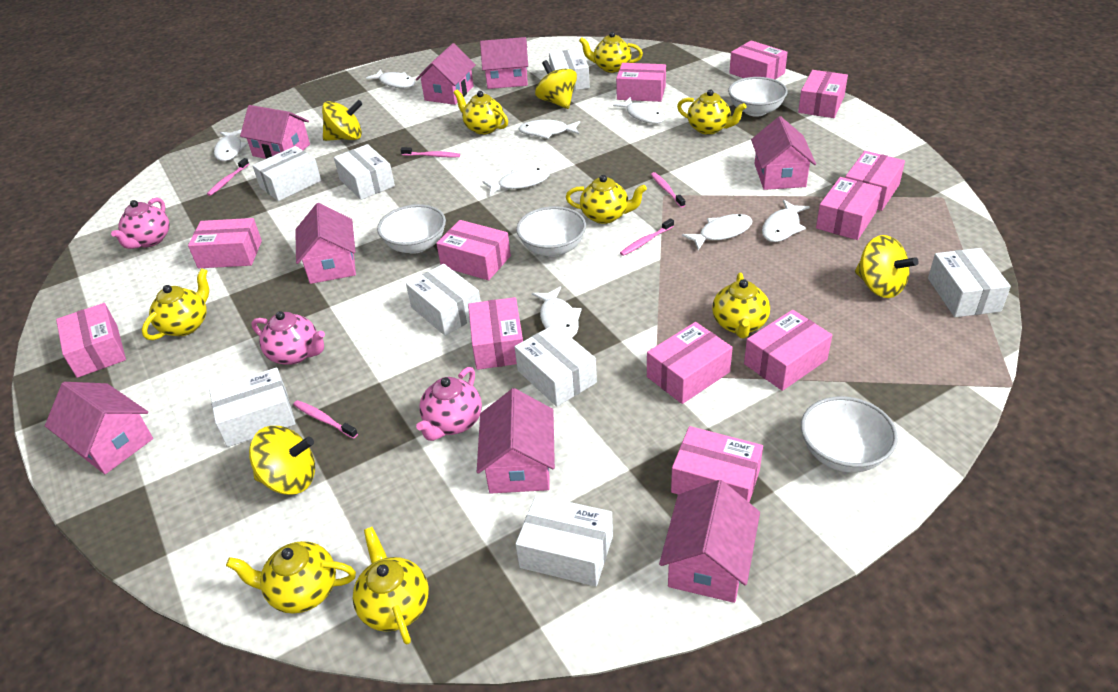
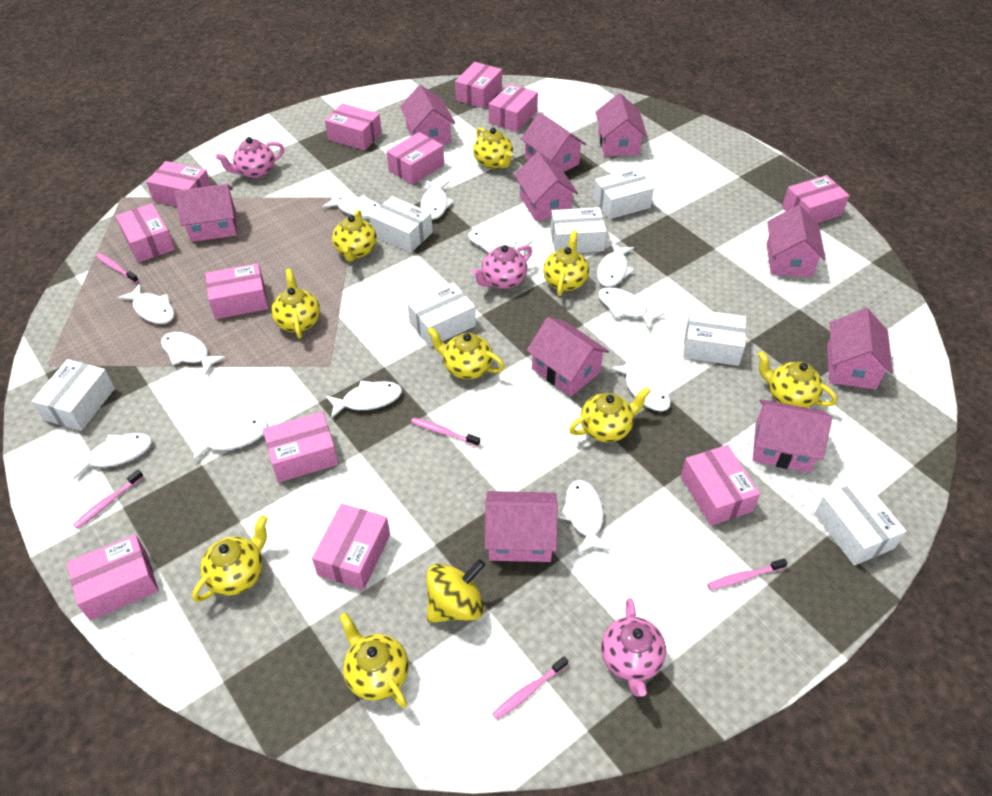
pink house: [45,382,153,474] [240,105,310,159] [295,203,356,284] [416,43,476,105] [477,388,555,494] [480,37,528,89] [659,480,760,603] [751,116,816,190] = 8 -> [175,184,237,242] [400,85,455,144] [485,491,558,562] [515,152,578,221] [521,112,586,172] [526,317,609,397] [596,93,647,157] [753,399,832,473] [767,205,826,277] [827,308,893,390] = 10
white bowl: [377,204,446,254] [516,206,586,257] [728,77,788,117] [801,396,898,473] = 4 -> none = 0
white box: [209,368,296,447] [252,146,321,201] [334,144,395,200] [406,264,481,336] [515,324,597,407] [516,495,613,586] [549,49,590,91] [928,248,1011,317] = 8 -> [32,359,115,431] [369,196,433,253] [408,283,476,347] [550,207,607,253] [593,168,654,219] [683,309,746,366] [815,480,906,566] = 7
white fish: [214,129,248,161] [366,69,415,88] [483,168,550,196] [518,120,580,139] [532,287,582,338] [613,97,665,124] [682,214,752,250] [762,200,810,242] = 8 -> [69,433,152,479] [118,283,175,324] [161,332,226,375] [188,418,268,461] [322,193,381,218] [326,380,402,419] [420,180,454,220] [468,228,533,256] [560,480,611,554] [597,242,635,287] [598,287,665,329] [609,357,671,411] = 12
yellow spinning top: [249,426,315,495] [322,100,363,141] [535,60,577,109] [855,235,919,298] = 4 -> [427,559,485,623] = 1
yellow teapot: [142,268,209,340] [226,541,356,613] [352,527,429,645] [453,89,508,135] [566,175,647,224] [579,32,643,73] [677,89,746,135] [712,273,770,338] = 8 -> [192,516,268,602] [271,269,320,339] [332,210,377,262] [339,612,409,708] [427,327,505,379] [473,127,513,169] [543,230,589,296] [569,387,651,442] [757,351,837,408] = 9

